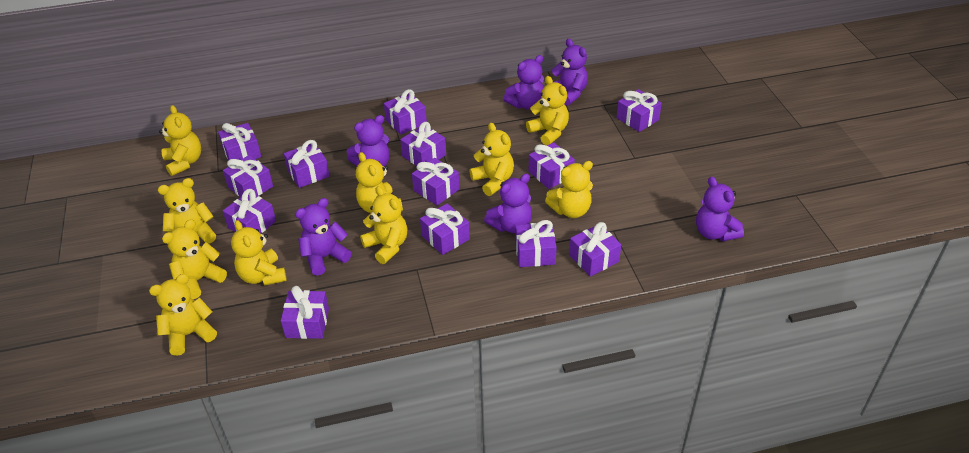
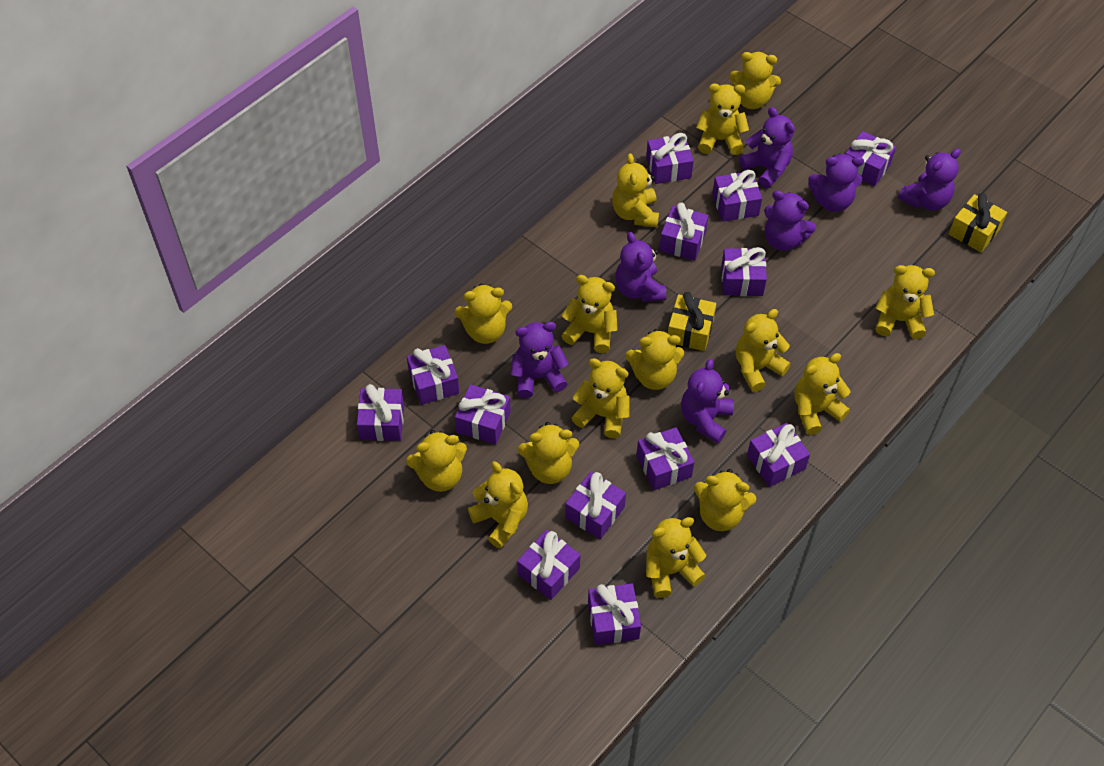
purple teddy bear: [295,198,352,276] [347,115,389,166] [484,174,532,233] [503,55,544,110] [551,39,588,105] [696,177,744,241] = 6 -> [510,322,569,398] [615,232,666,302] [681,359,734,443] [739,107,795,188] [764,190,816,251] [808,154,864,212] [898,149,961,210] = 7
yellow gift: none = 0 -> [668,292,716,351] [949,193,1007,252] = 2
yellow teddy bear: [149,274,217,356] [158,178,216,244] [159,105,201,176] [162,219,227,299] [231,220,287,286] [356,152,403,213] [360,186,407,264] [469,123,514,196] [526,76,569,146] [545,161,593,218] = 10 -> [406,430,467,492] [454,284,512,344] [468,461,528,549] [518,422,579,484] [561,275,618,353] [572,358,630,439] [612,153,659,228] [625,329,684,390] [646,517,706,598] [694,469,757,531] [696,83,749,155] [729,52,781,109] [736,309,791,392] [794,353,850,435] [875,265,935,339] = 15

